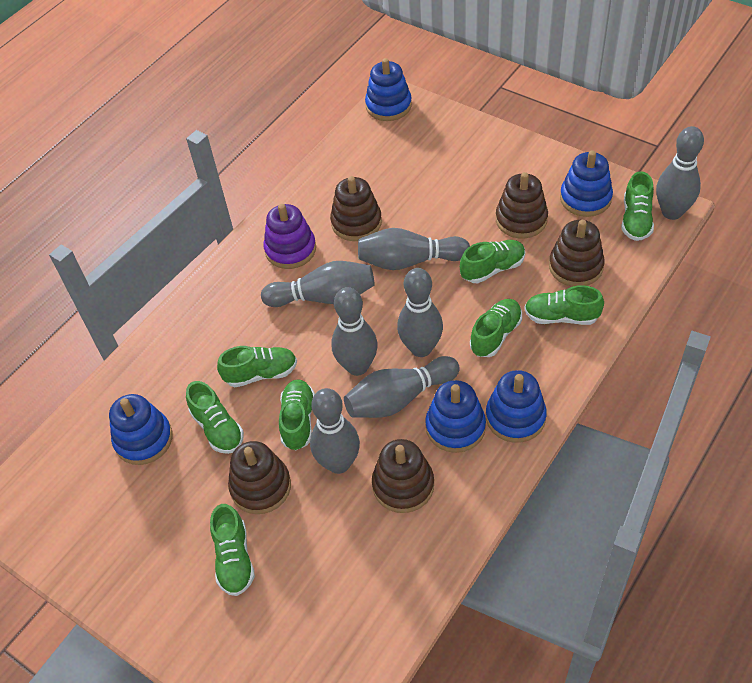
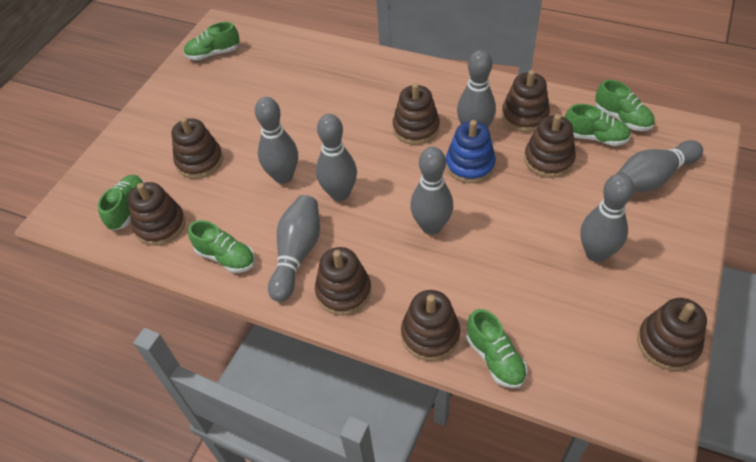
blue stacking toy: [109,394,173,465] [365,58,412,121] [425,380,486,453] [486,370,547,443] [560,150,613,217] = 5 -> [446,120,496,183] = 1
brown stacking toy: [228,441,291,514] [330,176,382,241] [372,439,434,513] [496,172,548,239] [549,220,605,287] = 5 -> [128,182,186,246] [172,117,223,179] [315,247,371,315] [393,83,440,145] [401,290,460,361] [502,70,550,132] [524,114,576,178] [637,298,707,371] = 8
green shoe: [186,381,244,454] [210,504,255,596] [217,346,297,387] [279,379,315,450] [460,240,525,283] [470,299,522,357] [524,285,604,325] [621,171,654,241] = 8 -> [98,175,144,231] [184,22,239,60] [188,220,255,273] [466,309,527,388] [564,104,631,146] [595,80,655,131] = 6
purple stacking toy: [264,204,316,269] = 1 -> none = 0

